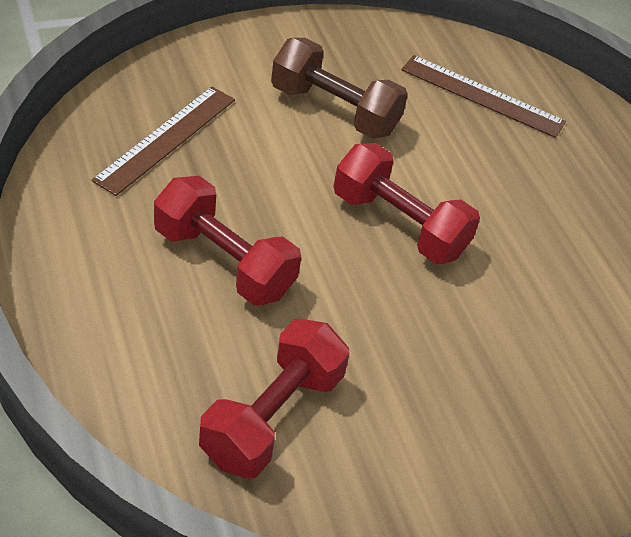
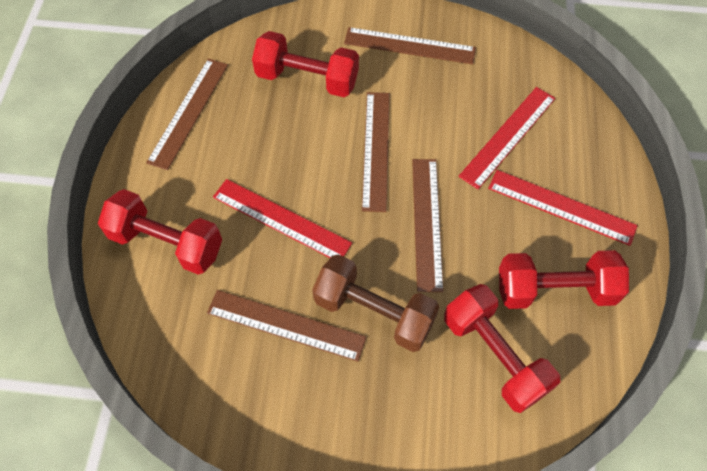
brown ruler: [92,86,235,196] [401,55,566,138] = 2 -> [146,59,228,170] [207,290,367,362] [344,27,476,64] [362,92,390,212] [412,159,444,292] = 5
red dumbbell: [154,176,301,306] [199,319,350,479] [333,143,480,264] = 3 -> [98,189,222,275] [252,31,359,97] [444,284,560,413] [499,250,629,309] = 4
red ruler: none = 0 -> [213,179,352,258] [459,87,555,189] [488,170,638,246] = 3

